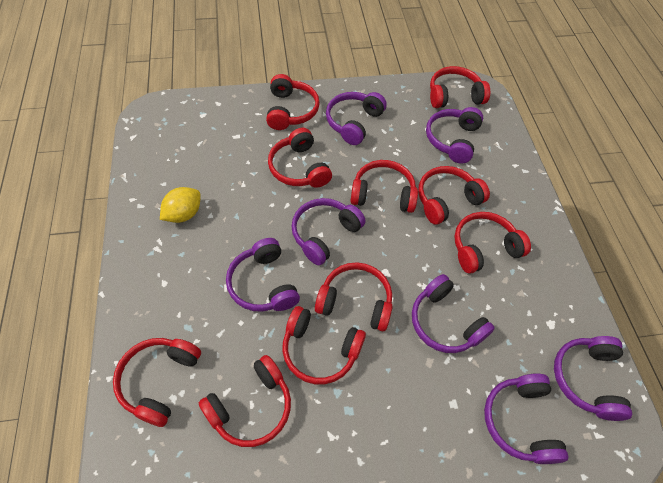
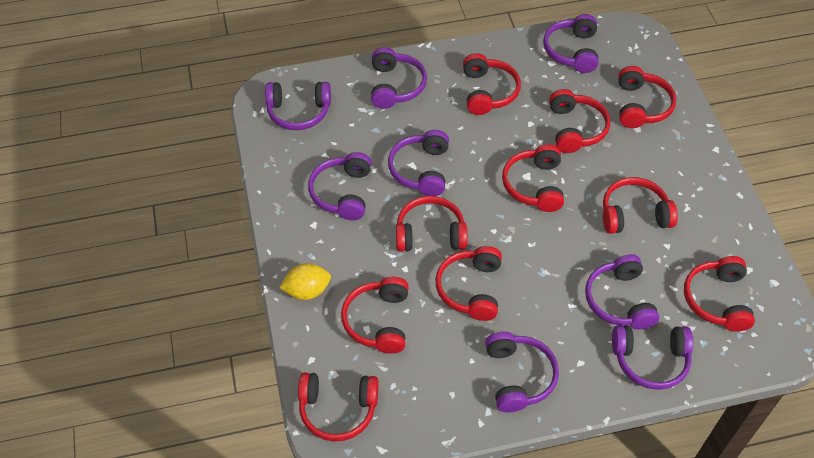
purple headphones: [226,238,300,312] [292,198,366,265] [326,92,387,145] [412,274,495,353] [426,107,483,164] [484,373,569,464] [554,336,632,421] = 7 -> [265,82,331,130] [308,152,372,220] [371,47,427,109] [388,130,449,196] [485,332,559,412] [543,14,599,73] [585,254,659,330] [612,325,693,390] = 8

